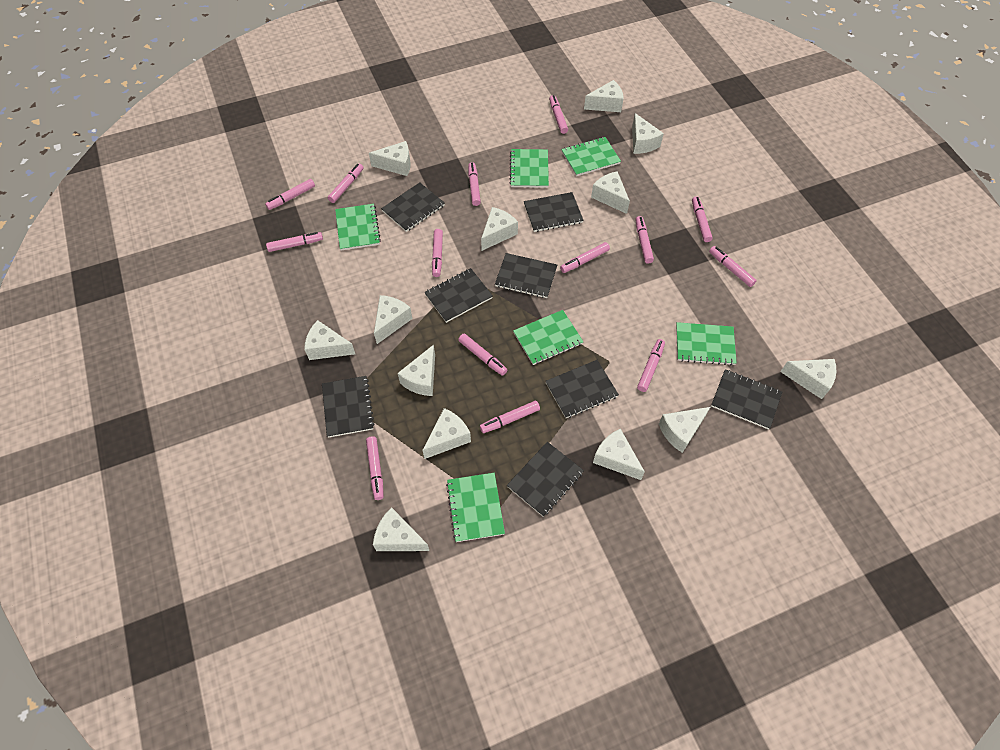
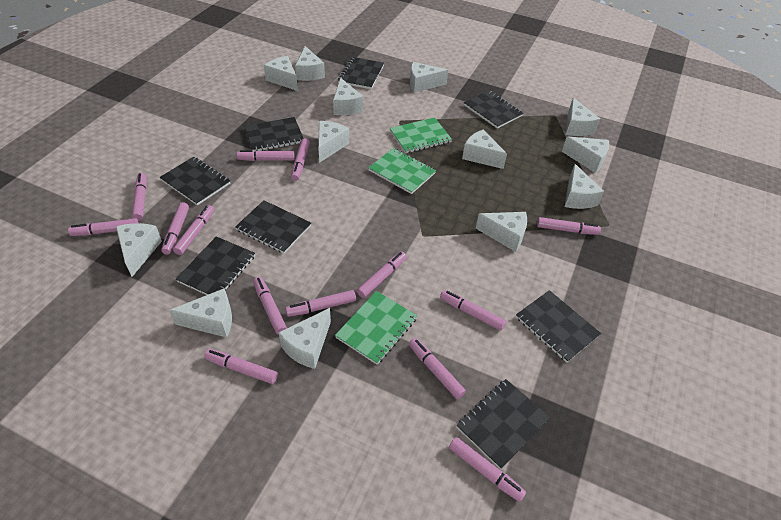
green notebook: [335,204,381,250] [446,473,505,542] [510,149,549,188] [513,310,584,365] [561,137,621,176] [676,322,737,365] = 6 -> [335,291,417,365] [368,148,436,194] [390,117,452,153] = 3

